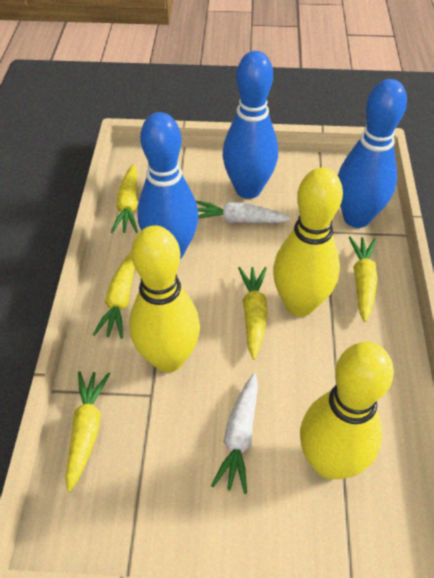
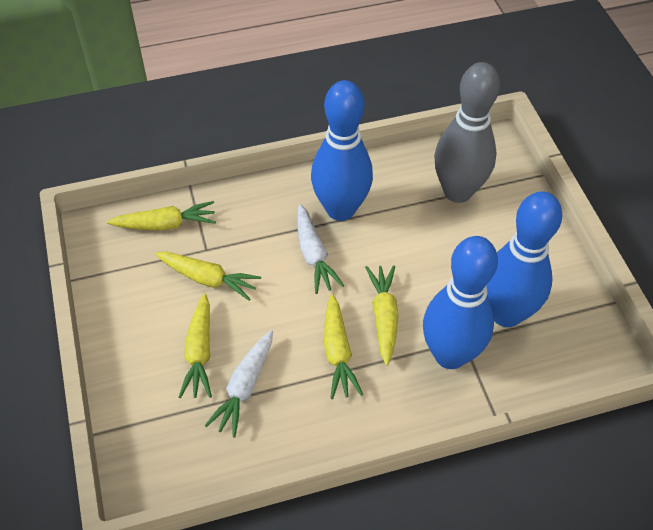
grey bowling pin: none = 0 -> [434,62,500,203] = 1
yellow bowling pin: [129,225,200,373] [273,168,343,317] [300,342,394,479] = 3 -> none = 0

